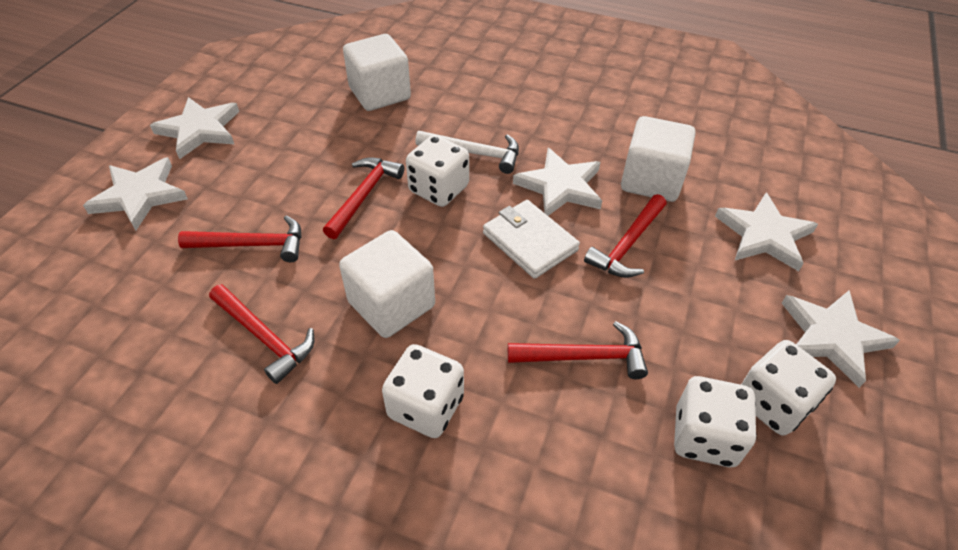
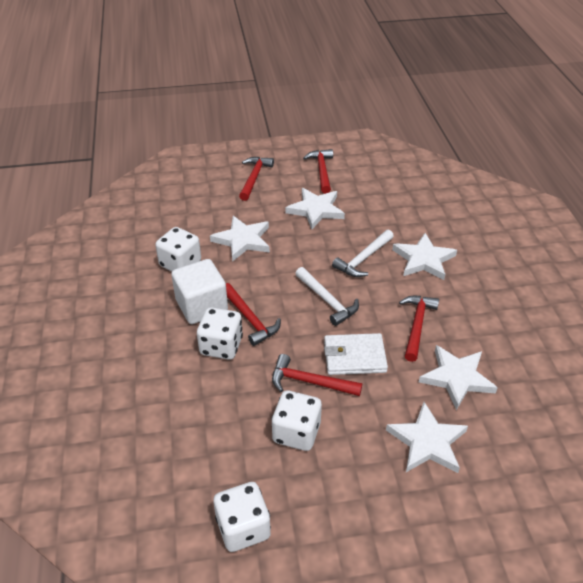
white cube: [339,230,435,338] [343,34,411,111] [621,116,696,202] = 3 -> [171,259,228,324] = 1
white hammer: [415,131,519,174] = 1 -> [295,267,359,326] [332,229,394,277] = 2

